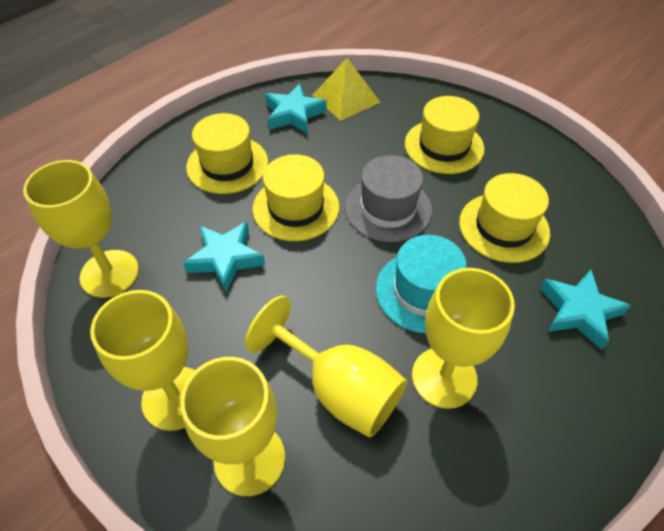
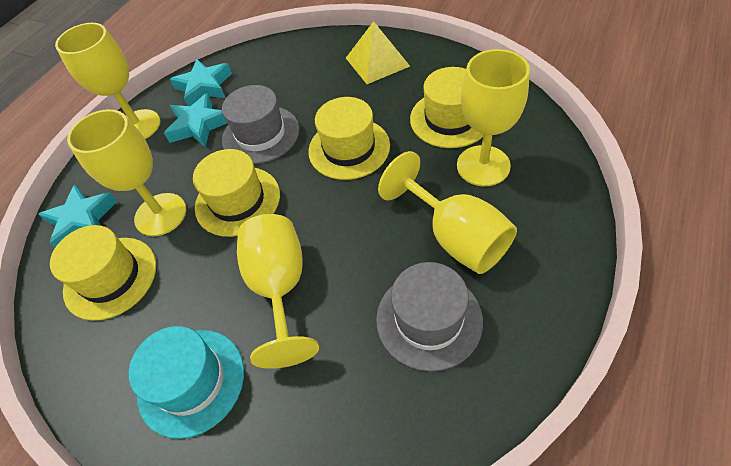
grey hat: [345,155,432,242] = 1 -> [222,85,299,164] [376,262,483,371] = 2

